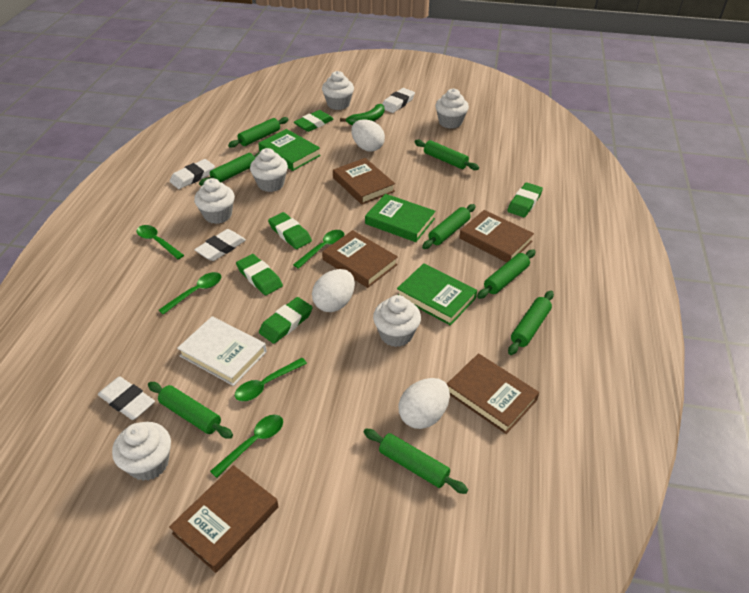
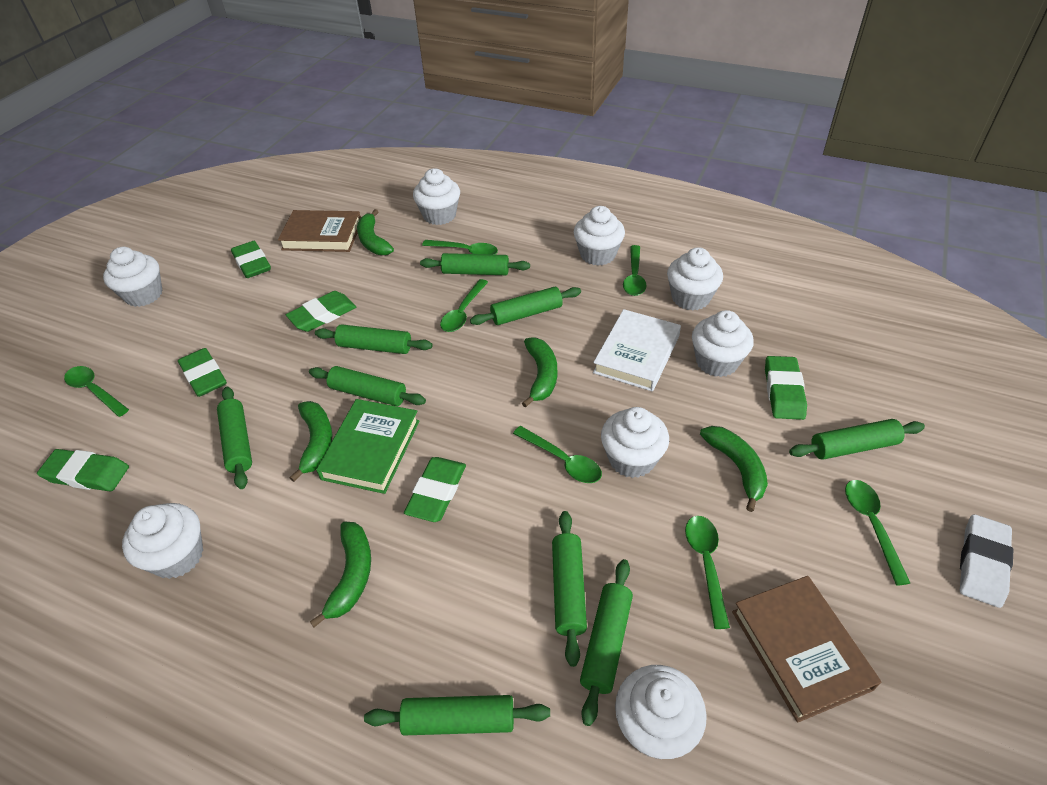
brown book: [169,465,279,573] [322,230,398,288] [333,158,395,205] [447,353,539,434] [459,210,534,262] = 5 -> [278,210,361,252] [732,576,881,723] = 2
green banana: [340,104,384,125] = 1 -> [289,401,332,482] [310,522,371,627] [357,209,394,255] [522,337,557,408] [700,426,768,512] = 5
green book: [258,129,321,171] [365,194,436,242] [397,263,477,326] = 3 -> [316,399,419,494] = 1
green eraser: [236,254,283,295] [259,297,313,344] [268,212,312,249] [294,110,334,132] [507,182,543,217] = 5 -> [37,449,129,491] [178,348,227,397] [231,241,271,278] [286,291,356,332] [404,457,466,522] [765,356,807,420] = 6
green rolling pin: [148,382,233,439] [199,152,260,186] [228,117,289,148] [364,429,468,494] [414,140,479,170] [422,204,476,249] [477,249,536,299] [508,291,554,355] = 8 -> [217,387,252,489] [309,366,426,406] [315,324,433,354] [364,695,550,735] [420,253,530,275] [470,287,581,325] [552,511,587,667] [580,559,633,726] [789,419,925,460] = 9
green spoon: [137,225,184,259] [159,272,221,314] [210,415,283,478] [235,358,307,401] [293,230,344,269] = 5 -> [64,366,129,417] [422,240,498,255] [440,279,488,332] [513,426,602,483] [623,245,647,296] [685,516,730,629] [845,480,910,585] = 7
white cupcake: [112,422,171,481] [194,178,235,224] [250,148,288,192] [322,71,354,110] [373,295,421,347] [435,88,469,129] = 6 -> [103,247,163,307] [122,503,203,579] [413,168,460,225] [574,206,625,266] [601,407,669,478] [615,665,707,759] [667,247,723,310] [692,310,754,377] = 8
white egg: [312,269,355,312] [351,119,385,151] [399,378,450,429] = 3 -> none = 0
white eraser: [98,376,155,420] [170,159,215,189] [194,229,246,261] [382,88,415,113] = 4 -> [960,514,1014,608] = 1

